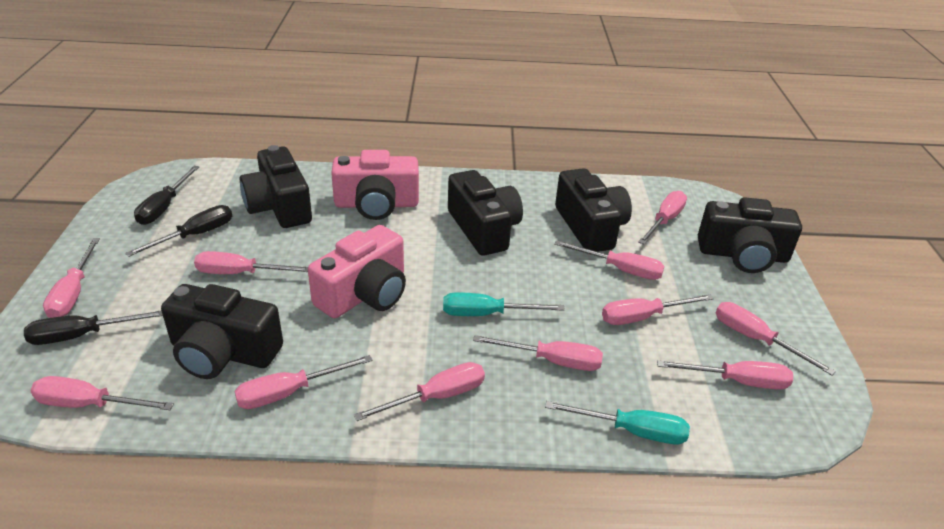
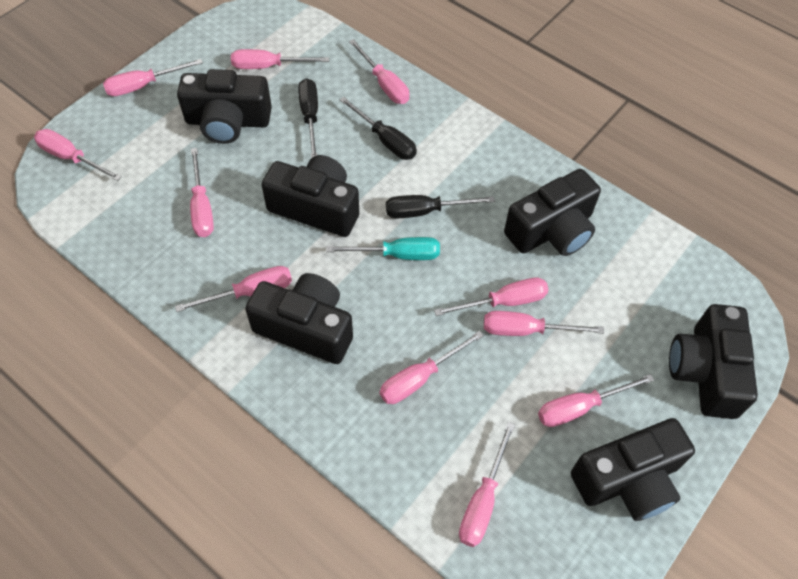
black camera: [161,284,283,379] [240,145,312,228] [448,170,523,256] [555,168,632,252] [698,197,802,273] = 5 -> [177,69,272,144] [245,273,353,364] [262,155,359,237] [504,169,601,256] [571,418,695,521] [669,304,758,419] = 6
pink camera: [308,225,406,318] [331,150,419,220] = 2 -> none = 0
turquoise screwdriver: [443,292,565,316] [545,401,690,444] = 2 -> [326,237,440,260] = 1

